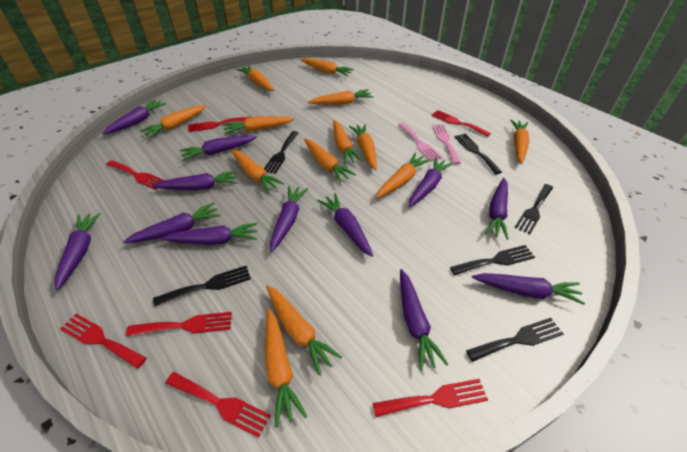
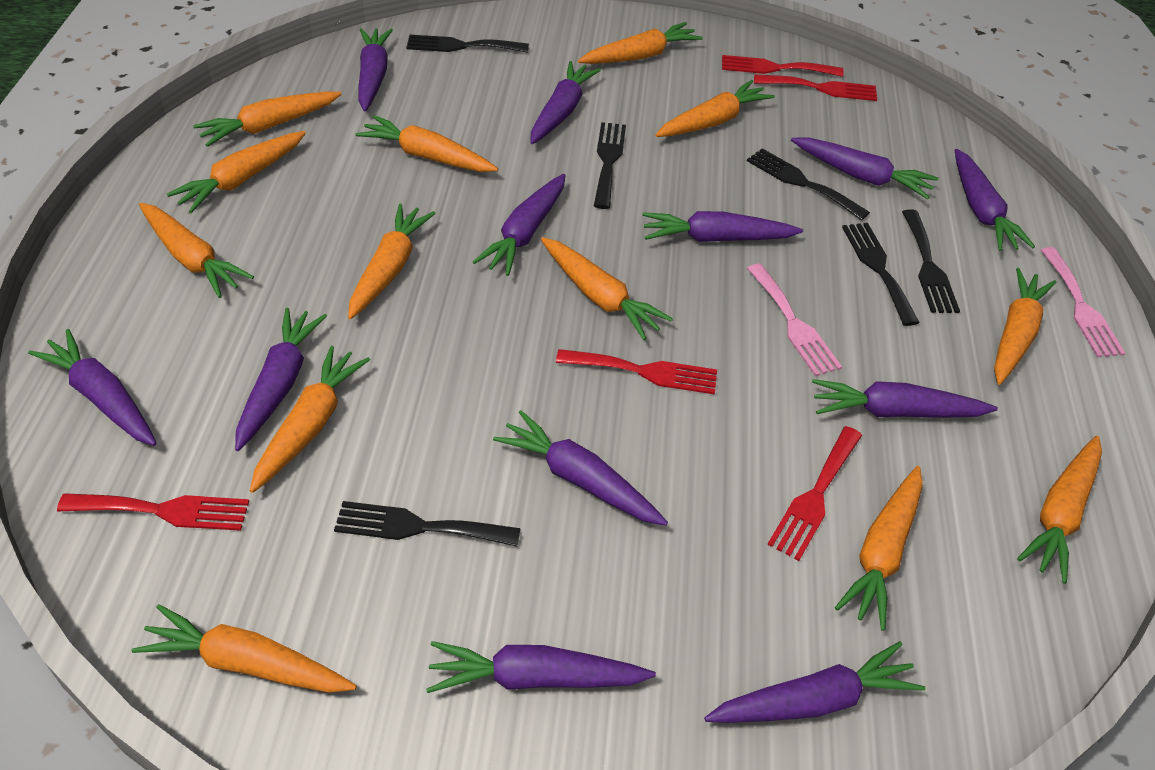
red fork: [60,314,147,369] [106,160,164,190] [126,312,232,336] [165,372,271,438] [188,117,251,132] [373,379,488,417] [431,110,491,137] = 7 -> [57,493,249,531] [556,349,717,394] [722,55,844,77] [754,74,877,101] [767,426,862,561] = 5

